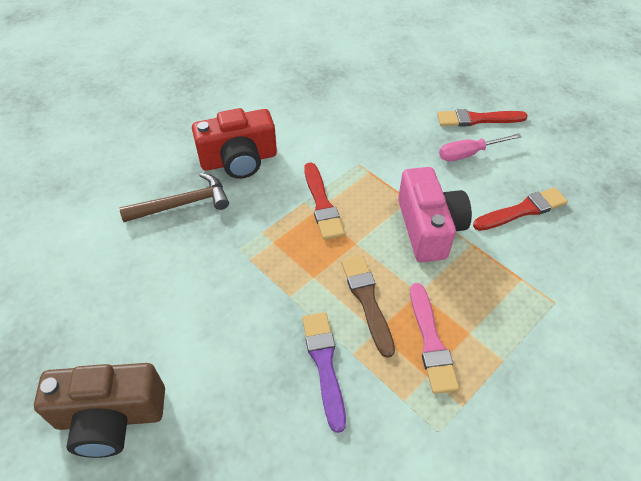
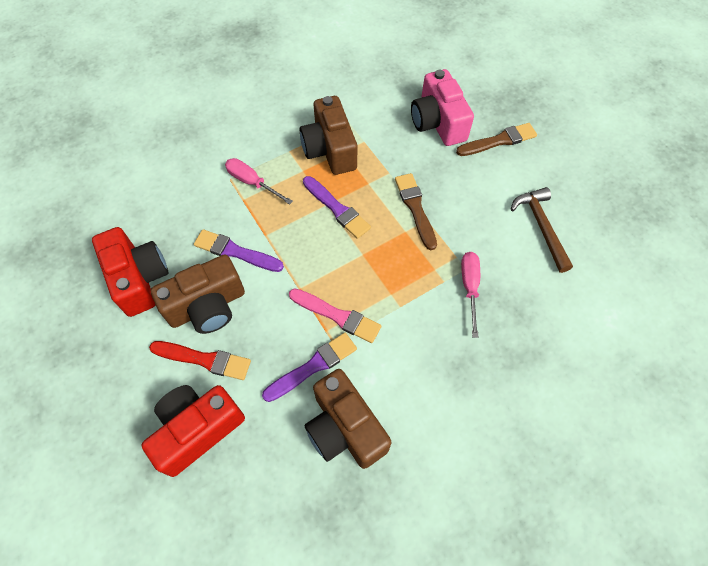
brown brush: [341,255,395,358] = 1 -> [395,173,437,250] [456,123,537,156] = 2
brown camera: [34,363,165,458] = 1 -> [151,255,245,334] [300,96,357,175] [304,369,391,469] = 3
pink screwdriver: [439,133,522,161] = 1 -> [225,158,293,205] [461,252,480,338] = 2
purple brush: [302,312,346,433] = 1 -> [194,229,284,272] [262,333,357,402] [303,176,371,239] = 3
red brush: [304,163,345,240] [437,109,528,127] [473,187,568,231] = 3 -> [149,341,251,380] = 1
red camera: [192,108,277,179] = 1 -> [92,227,168,317] [141,385,245,477] = 2

